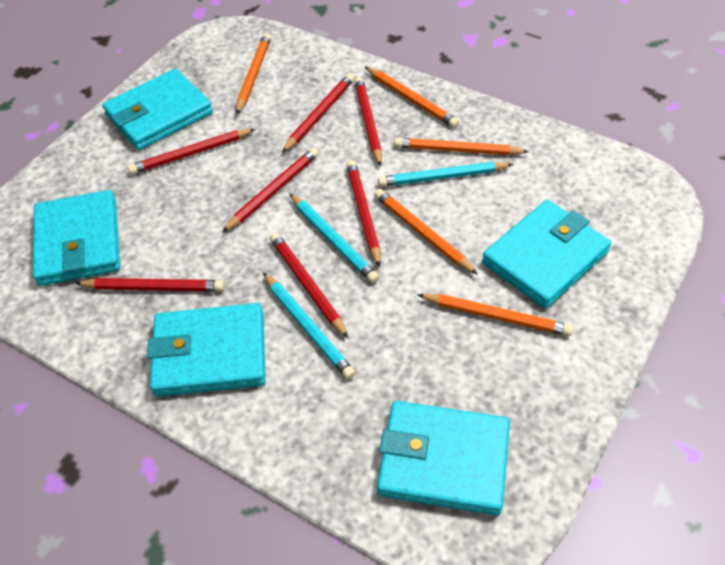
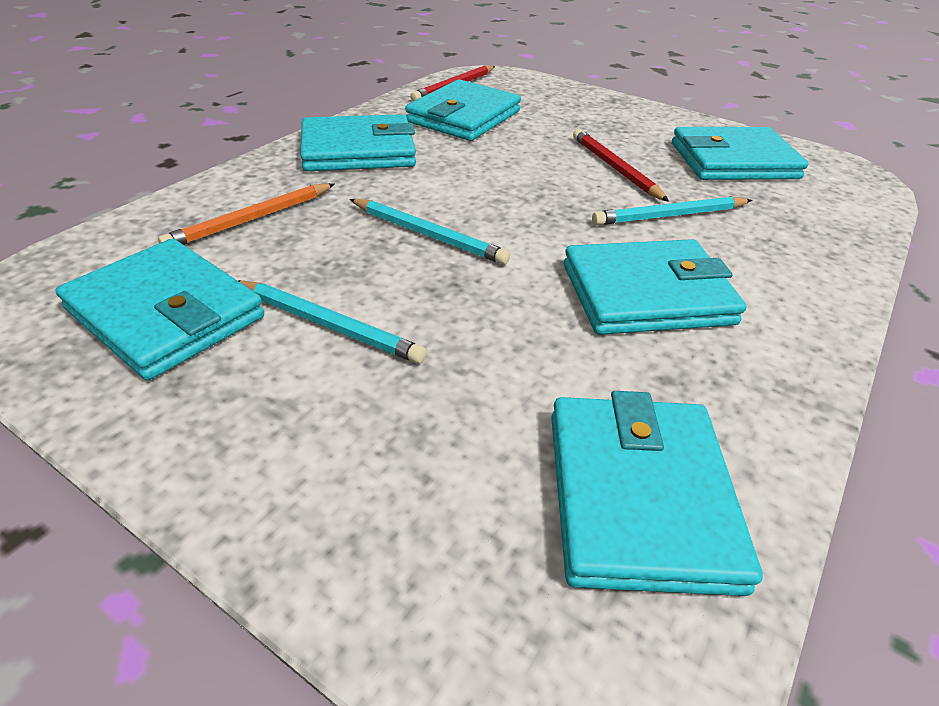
orange pencil: [236,33,271,115] [365,67,459,128] [374,189,478,275] [394,138,529,155] [417,294,573,336] = 5 -> [158,183,335,245] = 1
red pencil: [75,278,225,292] [128,129,255,175] [222,147,319,232] [270,232,348,338] [282,73,354,153] [346,160,381,267] [354,77,382,167] = 7 -> [410,65,495,101] [573,129,669,202] = 2
turquoise wallet: [33,190,120,286] [102,69,213,150] [147,303,266,397] [377,401,510,515] [482,200,611,308] = 5 -> [56,239,264,380] [300,114,416,171] [405,79,521,141] [551,391,763,596] [564,239,746,335] [672,127,809,180] = 6

